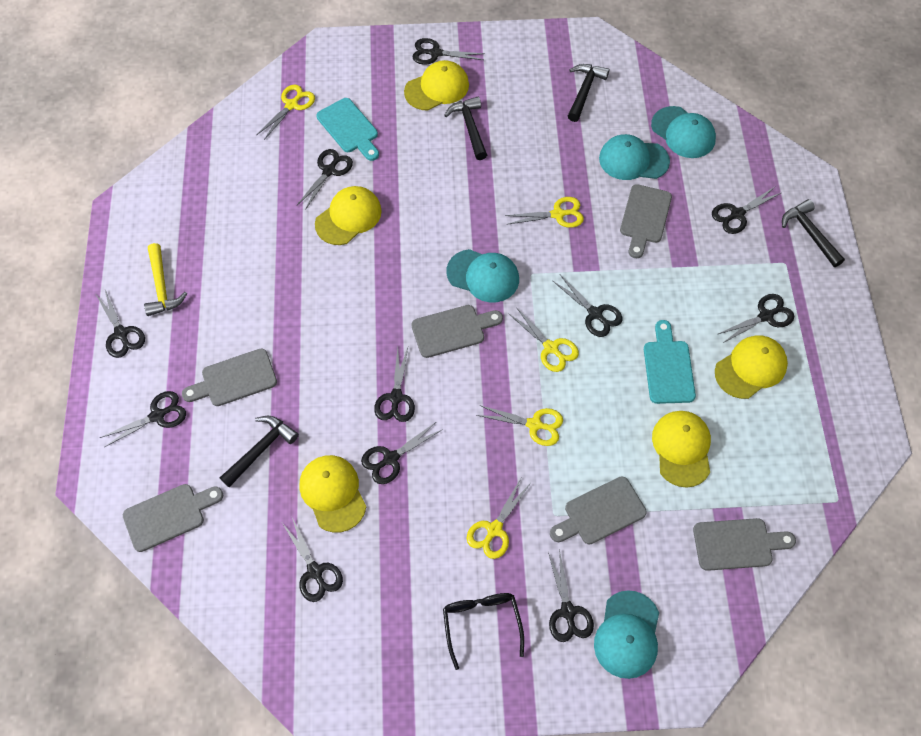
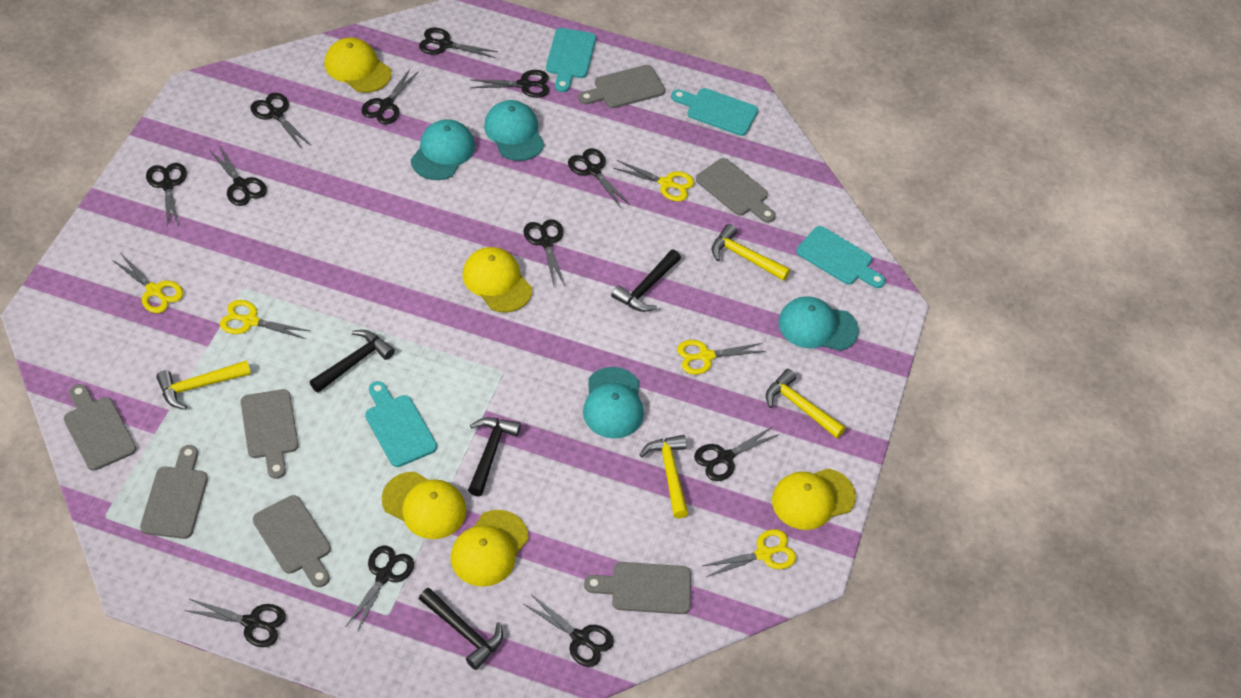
black glasses: [443,593,524,670] = 1 -> none = 0
black scissors: [96,290,145,358] [100,391,186,447] [282,518,343,602] [297,149,353,210] [361,422,443,484] [374,348,415,422] [413,38,485,65] [548,549,594,642] [553,275,623,337] [712,187,781,234] [718,294,794,343] = 11 -> [146,163,187,228] [184,599,286,647] [209,146,267,206] [250,93,310,149] [346,545,414,632] [361,69,419,124] [419,28,498,58] [470,70,549,98] [524,219,565,286] [524,595,614,667] [568,148,630,208] [694,426,780,481] = 12
grey cutting board: [123,484,223,552] [182,348,277,406] [411,305,503,358] [550,476,647,544] [620,184,672,258] [693,518,796,571] = 6 -> [64,384,137,471] [140,445,208,539] [241,389,299,479] [253,495,331,587] [578,65,665,108] [584,562,691,614] [696,158,776,223] = 7
turquoise cutting board: [316,98,379,161] [644,320,696,404] = 2 -> [365,381,437,467] [546,28,596,92] [671,88,758,136] [796,226,885,288] = 4
yellow hammer: [144,243,187,316] = 1 -> [156,360,251,410] [640,435,688,518] [712,224,790,281] [766,369,846,438] = 4

